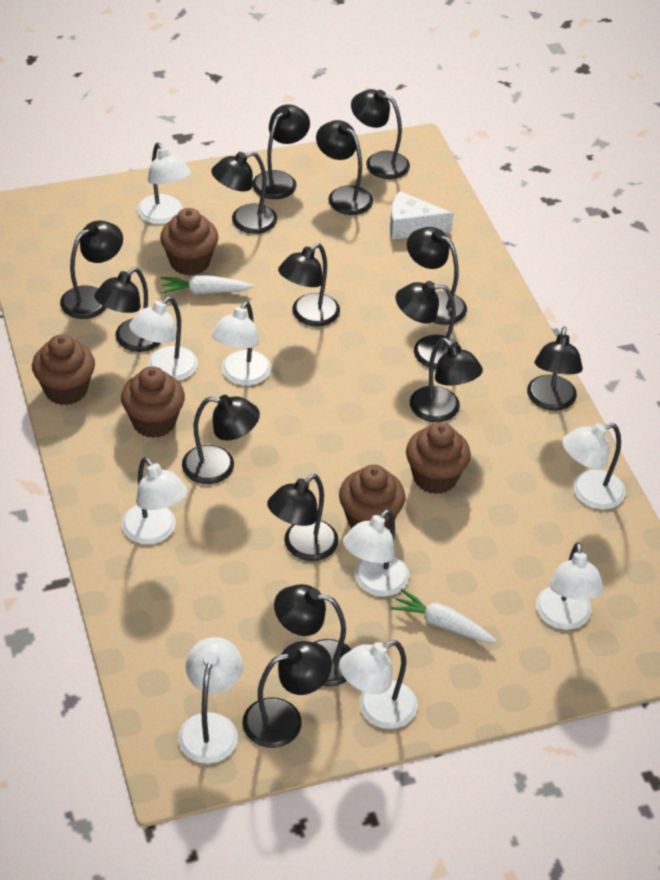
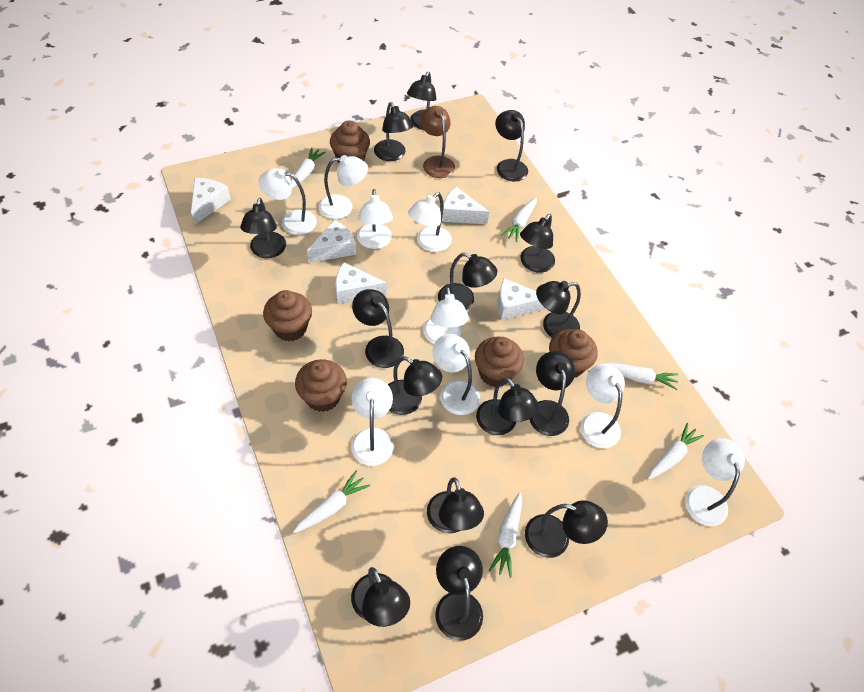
brown lamp: none = 0 -> [420,106,455,178] = 1
white carrot: [160,275,254,294] [390,589,496,643] = 2 -> [291,147,326,188] [293,470,370,533] [489,492,522,578] [501,197,537,242] [603,363,678,390] [648,423,704,480] = 6
white cheese: [390,191,454,239] = 1 -> [191,178,231,224] [307,220,356,263] [335,262,387,304] [441,186,489,224] [497,278,546,320] = 5

